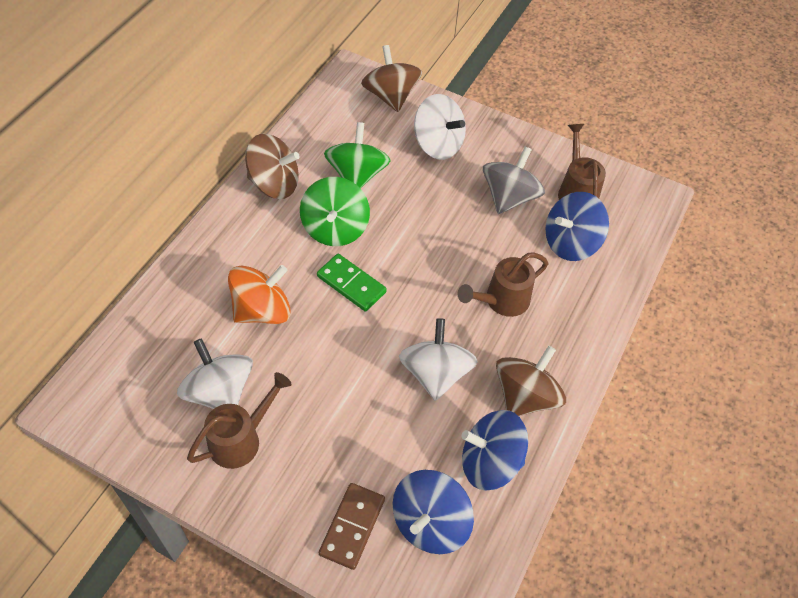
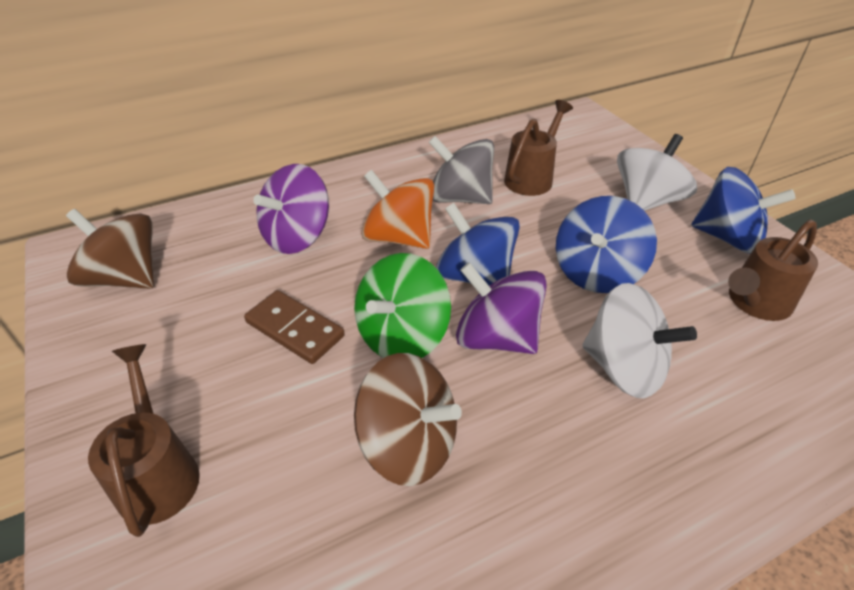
brown spinning top: [245,134,300,199] [361,45,422,112] [496,346,566,416] = 3 -> [66,209,154,289] [354,353,462,486] = 2
green domino: [317,254,387,312] = 1 -> none = 0
green spinning top: [300,177,370,246] [324,122,391,189] = 2 -> [354,253,451,358] = 1
purple spinning top: none = 0 -> [253,164,329,254] [456,262,547,354] = 2
white spinning top: [177,338,253,409] [399,318,477,401] [414,94,466,160] = 3 -> [582,283,697,398] [617,134,697,211] = 2

